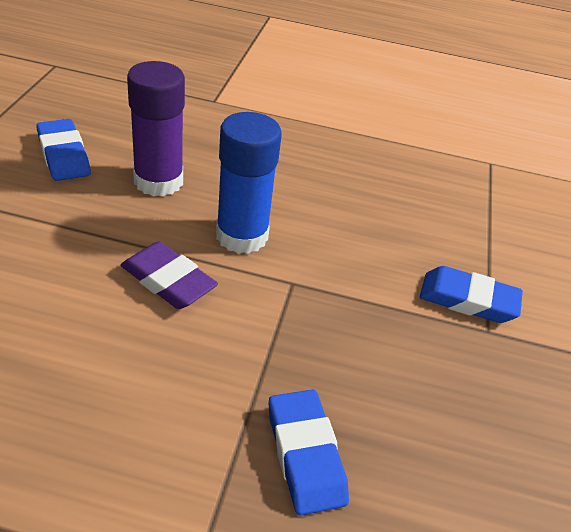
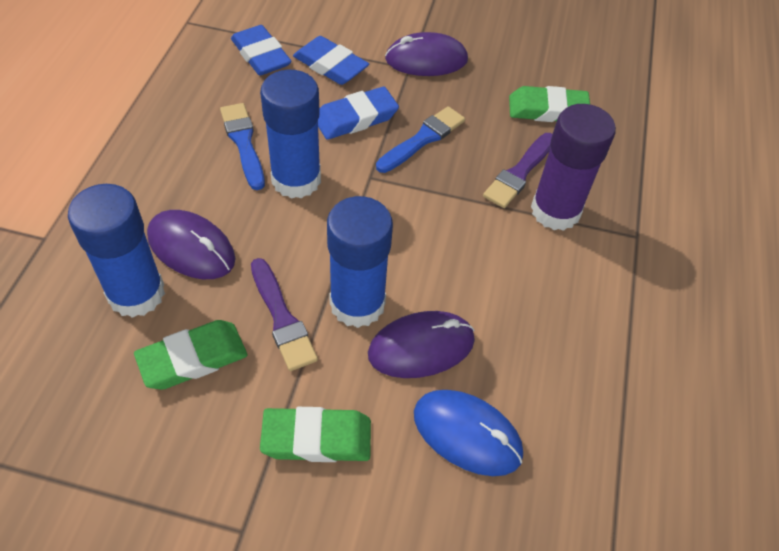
blue brush: none = 0 -> [220,103,265,190] [376,106,465,173] = 2
blue glue stick: [216,112,282,254] = 1 -> [68,184,165,318] [260,70,321,199] [327,196,393,328] = 3
blue mouse: none = 0 -> [414,390,523,476] = 1
green eraser: none = 0 -> [134,320,247,390] [260,407,371,462] [509,86,590,122] = 3
purple brush: none = 0 -> [251,258,318,371] [483,133,553,208] = 2
purple eraser: [121,241,218,309] = 1 -> none = 0
purple mouse: none = 0 -> [147,210,236,279] [368,311,475,378] [385,32,468,76] = 3

